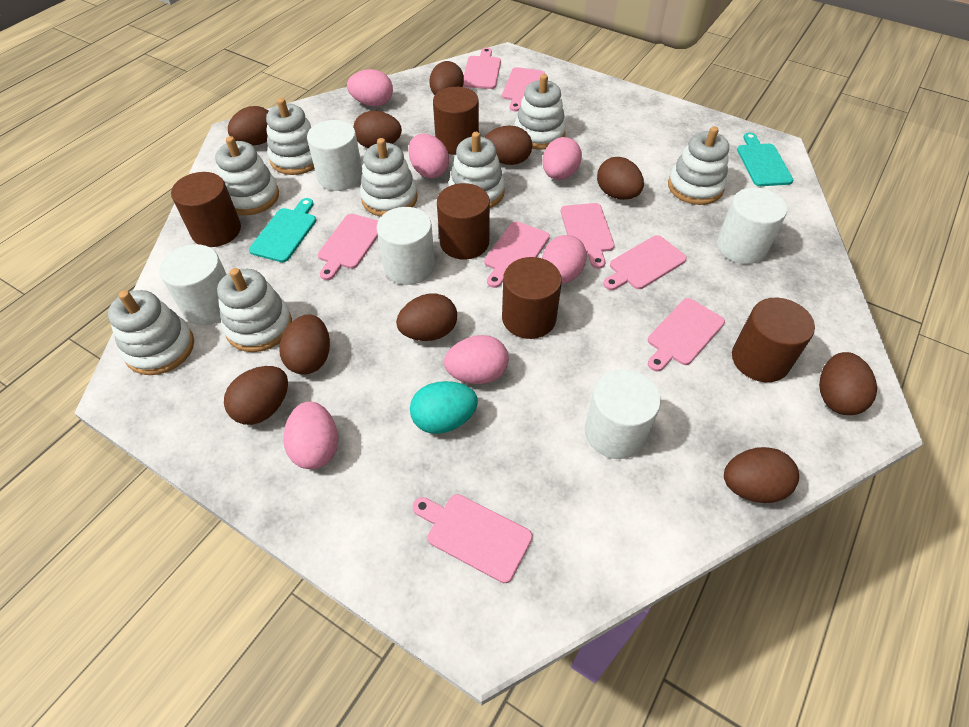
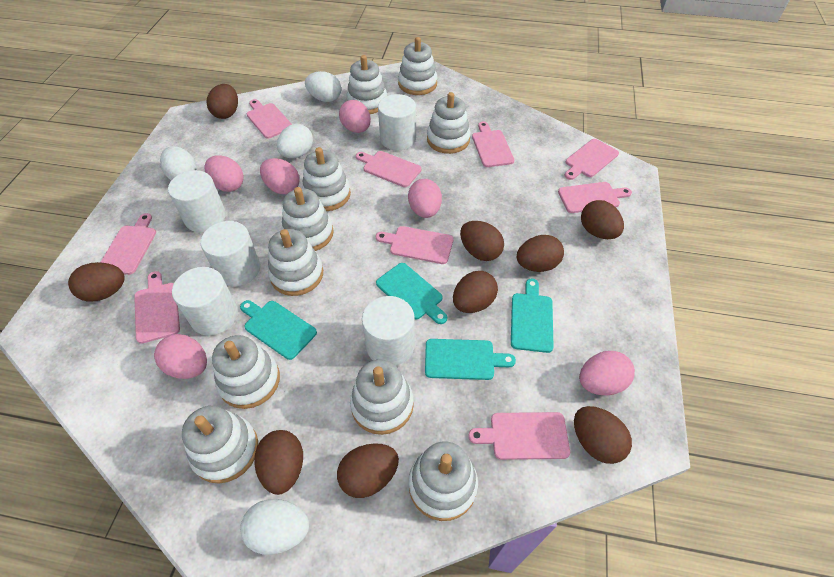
brown cylinder: [171,172,241,247] [433,87,479,155] [437,183,490,260] [502,257,562,339] [732,298,815,382] = 5 -> none = 0
brown egg: [224,366,288,425] [228,106,269,145] [280,314,330,374] [353,111,402,148] [396,294,457,341] [429,61,464,95] [484,125,532,165] [597,157,644,200] [724,447,799,503] [819,352,877,415] = 10 -> [68,262,125,302] [206,84,238,119] [254,430,303,495] [337,443,399,498] [453,271,498,313] [460,221,504,261] [517,235,564,272] [574,406,632,464] [581,200,624,239] = 9
pink cutting board: [318,214,378,280] [413,494,533,583] [463,48,501,89] [484,221,550,288] [502,67,545,112] [561,203,615,269] [603,235,687,290] [648,298,725,371] = 8 -> [100,213,156,275] [134,271,180,344] [247,99,292,139] [356,151,422,187] [376,226,453,264] [468,412,570,460] [472,122,514,167] [558,182,632,213] [565,139,619,180] = 9
turquoise cutting board: [249,198,316,262] [737,133,793,186] = 2 -> [240,300,317,360] [376,263,447,324] [425,339,516,380] [511,279,554,353] = 4
turquoise egg: [410,381,478,434] = 1 -> none = 0
white egg: none = 0 -> [160,146,197,180] [240,499,309,555] [277,124,313,158] [305,71,341,102] = 4
white stacking toy: [108,290,194,375] [215,136,279,215] [217,268,292,352] [266,98,315,175] [360,138,418,217] [449,132,505,208] [515,74,566,150] [668,126,729,205] = 8 -> [182,406,258,484] [212,335,280,409] [268,229,323,296] [281,187,334,251] [302,147,351,211] [346,55,387,114] [350,360,414,435] [398,37,437,95] [409,441,478,521] [427,92,471,154] = 10

